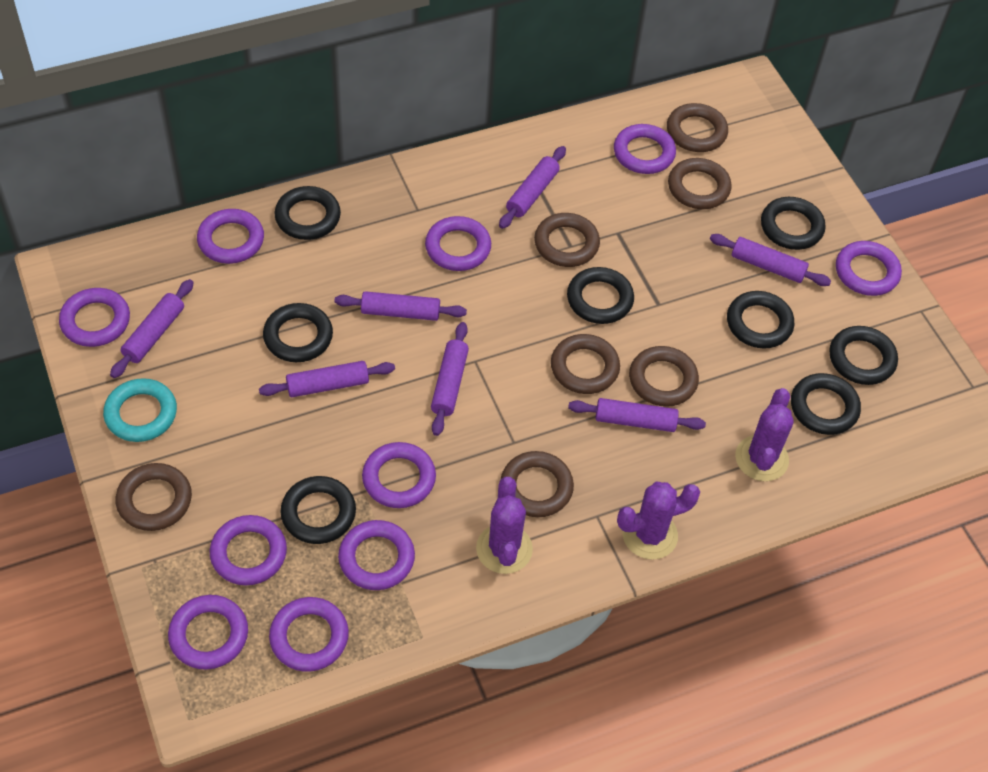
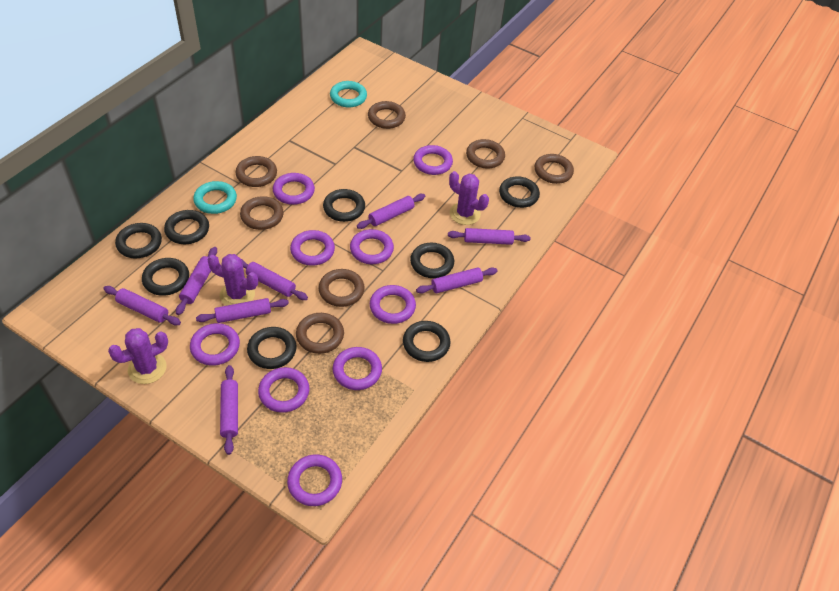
purple ring: [59,288,130,347] [168,595,248,670] [197,209,264,264] [210,515,287,585] [269,597,349,672] [338,520,415,590] [362,442,436,508] [425,216,491,271] [614,124,676,174] [836,241,902,296] = 10 -> [190,323,240,366] [258,367,309,413] [273,173,315,205] [287,454,342,506] [290,230,335,266] [333,347,382,390] [350,229,394,264] [370,285,416,324] [413,145,453,175] = 9
purple rolling pin: [110,279,194,378] [259,361,395,397] [334,291,467,321] [431,322,469,436] [499,146,566,229] [568,398,706,432] [710,234,831,286] = 7 -> [103,286,181,325] [176,247,217,315] [196,298,289,323] [220,365,238,455] [242,260,308,300] [357,194,425,229] [416,267,497,294] [448,228,531,245] = 8
turquoise ring: [103,378,177,442] = 1 -> [193,181,237,214] [330,81,367,107] = 2

